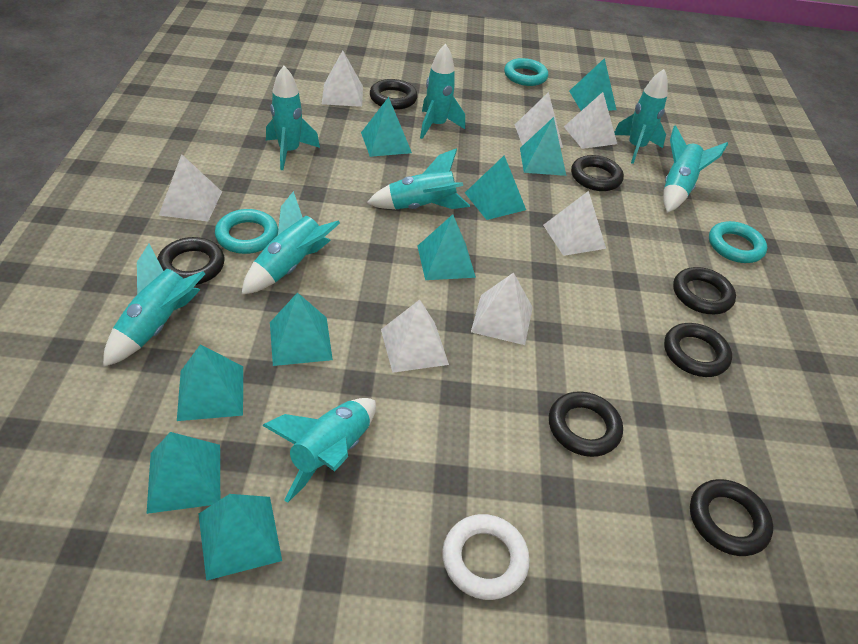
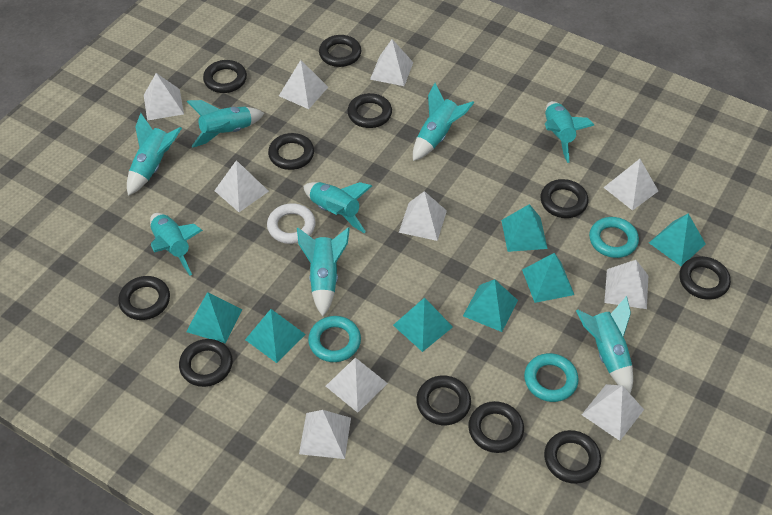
black ring: [157,237,224,285] [370,79,418,110] [549,391,623,457] [571,155,624,191] [664,323,732,377] [673,267,736,315] [690,479,773,556] = 7 -> [118,276,170,320] [179,339,233,387] [203,60,247,93] [268,133,314,170] [319,35,361,67] [347,93,392,128] [416,375,471,425] [468,401,524,453] [541,179,588,218] [544,430,601,484] [679,256,731,300] = 11
turquoise pyramid: [146,432,220,514] [177,344,243,421] [198,494,282,581] [270,292,333,366] [361,97,412,157] [417,214,476,280] [465,156,526,220] [520,117,566,176] [569,58,616,111] = 9 -> [186,292,243,344] [245,309,306,363] [393,297,453,352] [463,279,518,332] [501,204,548,252] [522,253,574,303] [649,214,706,266] = 7
white pyramid: [159,154,222,222] [322,50,363,107] [381,300,449,373] [471,273,533,345] [515,92,563,148] [543,191,606,256] [564,92,617,149] = 7 -> [144,73,184,121] [214,160,269,212] [279,60,328,109] [299,410,351,459] [326,358,388,413] [370,39,413,86] [399,191,447,241] [582,384,644,441] [603,159,658,211] [604,260,648,309] = 10

